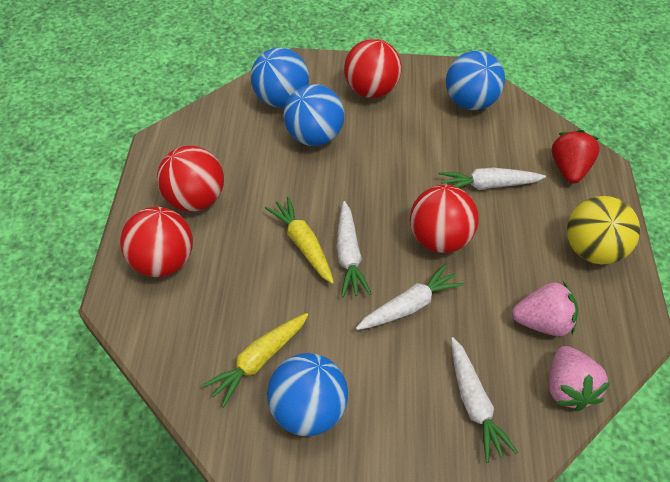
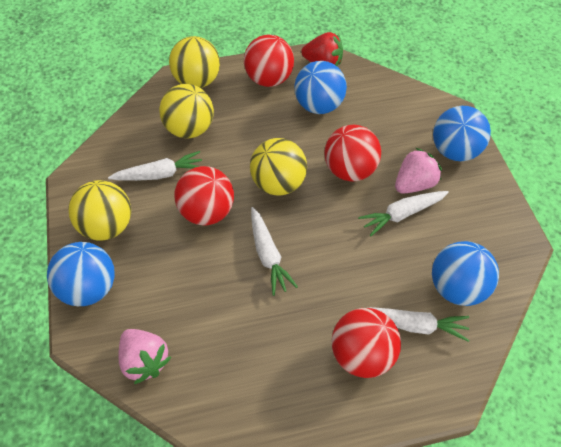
yellow ball: [567,196,640,264] = 1 -> [68,180,131,241] [159,84,214,138] [169,36,220,88] [250,138,307,196] = 4
yellow carrot: [202,313,308,407] [265,196,334,284] = 2 -> none = 0

